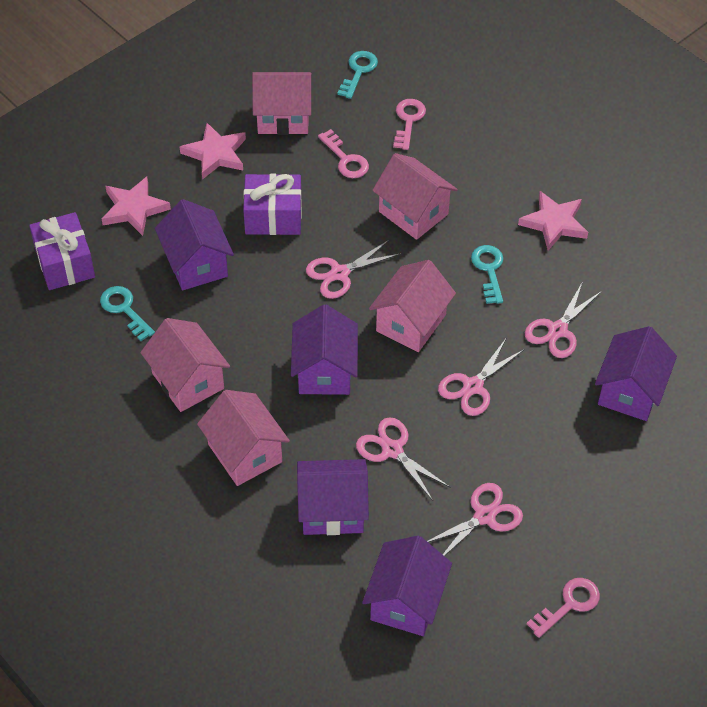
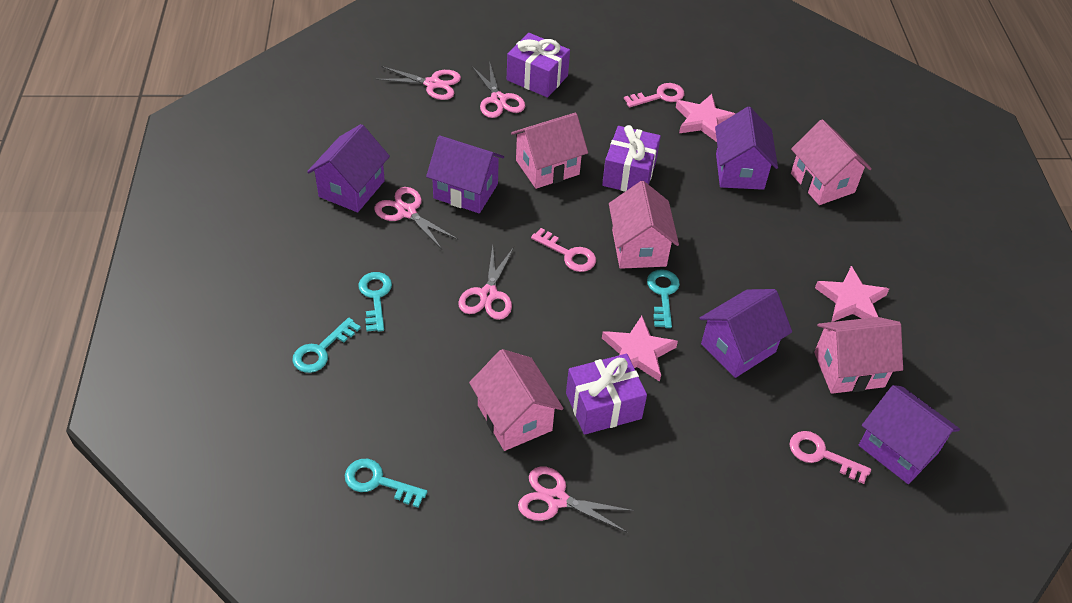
purple gift: [29,212,95,290] [243,174,302,235] = 2 -> [507,33,570,98] [566,354,647,435] [602,125,661,192] = 3
turquoise key: [100,286,155,341] [337,51,378,99] [471,245,503,304] = 3 -> [292,317,361,373] [345,459,428,508] [358,272,392,332] [647,269,680,328] = 4

